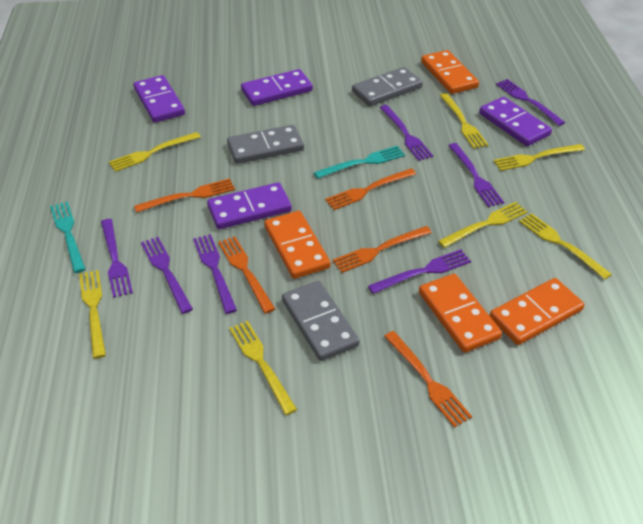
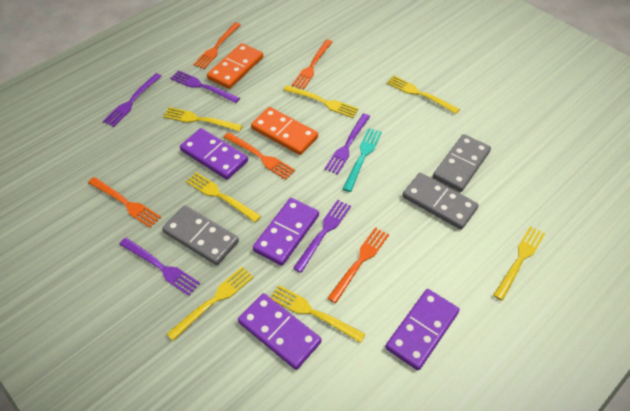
orange domino: [264,211,331,279] [419,274,502,353] [421,50,479,94] [490,278,585,345] = 4 -> [207,43,263,89] [251,107,318,155] = 2
purple fork: [101,219,133,298] [141,237,193,314] [193,234,237,314] [368,249,471,294] [380,105,433,161] [448,143,504,207] [496,79,565,126] = 7 -> [103,73,161,127] [119,238,200,296] [170,70,240,103] [293,200,351,273] [324,114,370,175] = 5
turquoise fork: [50,201,86,273] [314,146,405,179] = 2 -> [343,128,382,192] = 1

